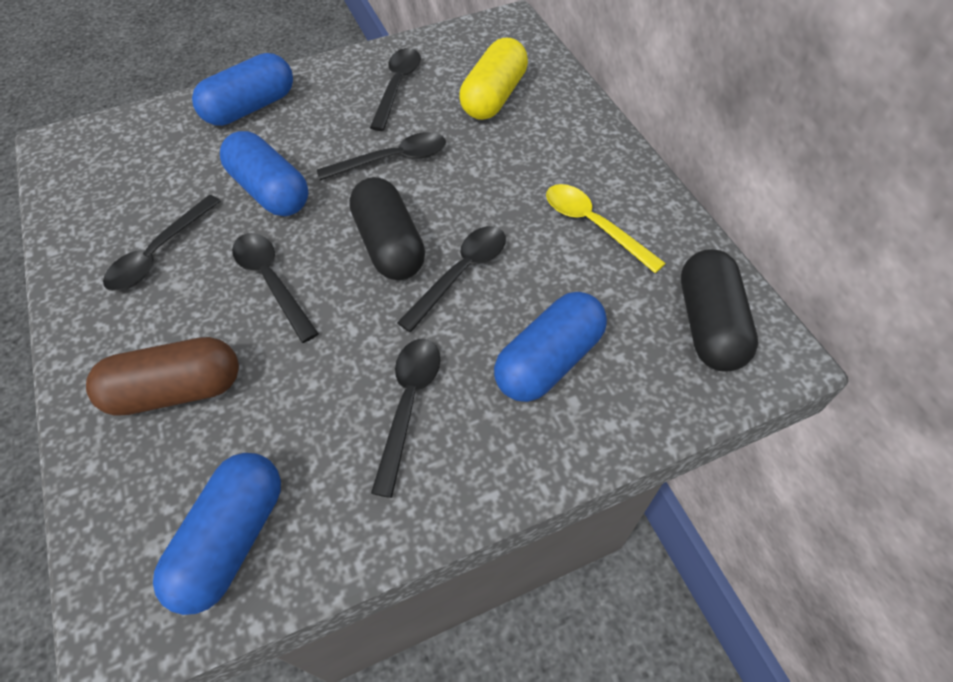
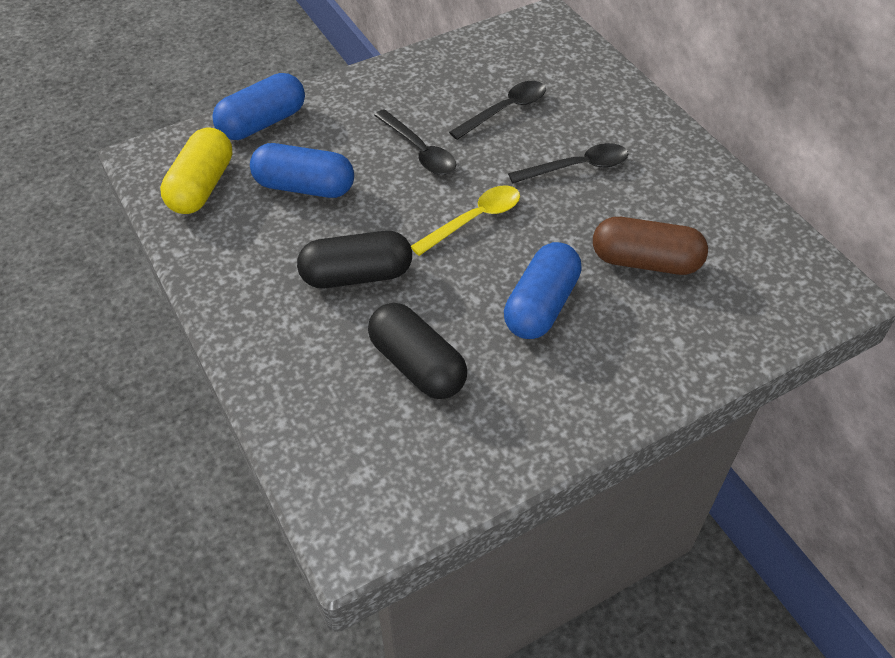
black spoon: [103,195,221,291] [232,233,319,343] [317,132,446,181] [370,48,421,131] [371,339,440,498] [397,226,506,332] = 6 -> [374,109,456,175] [449,81,546,140] [508,143,628,184] = 3
blue capsule: [153,453,281,615] [192,53,293,126] [220,131,308,216] [494,292,607,402] = 4 -> [212,73,305,140] [250,143,354,198] [504,242,582,339] = 3

